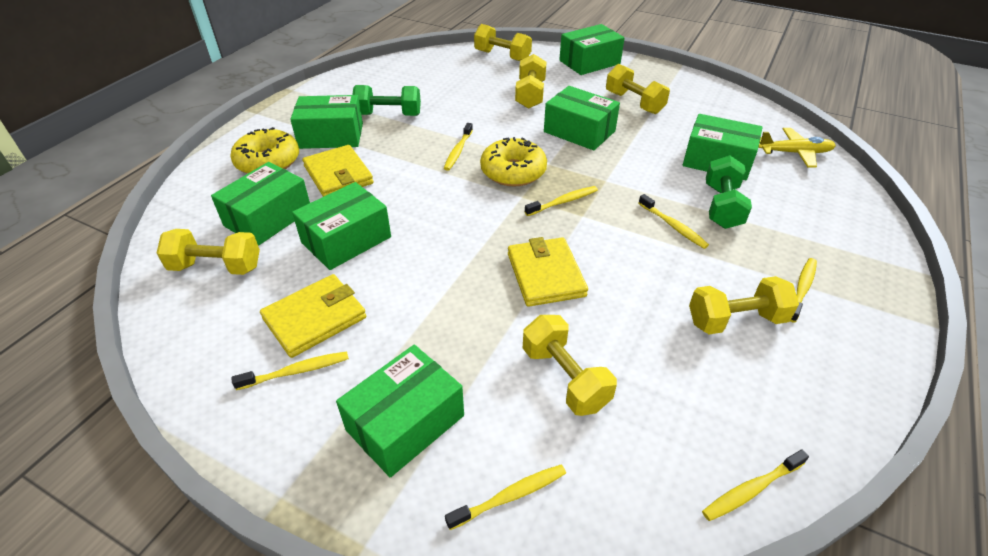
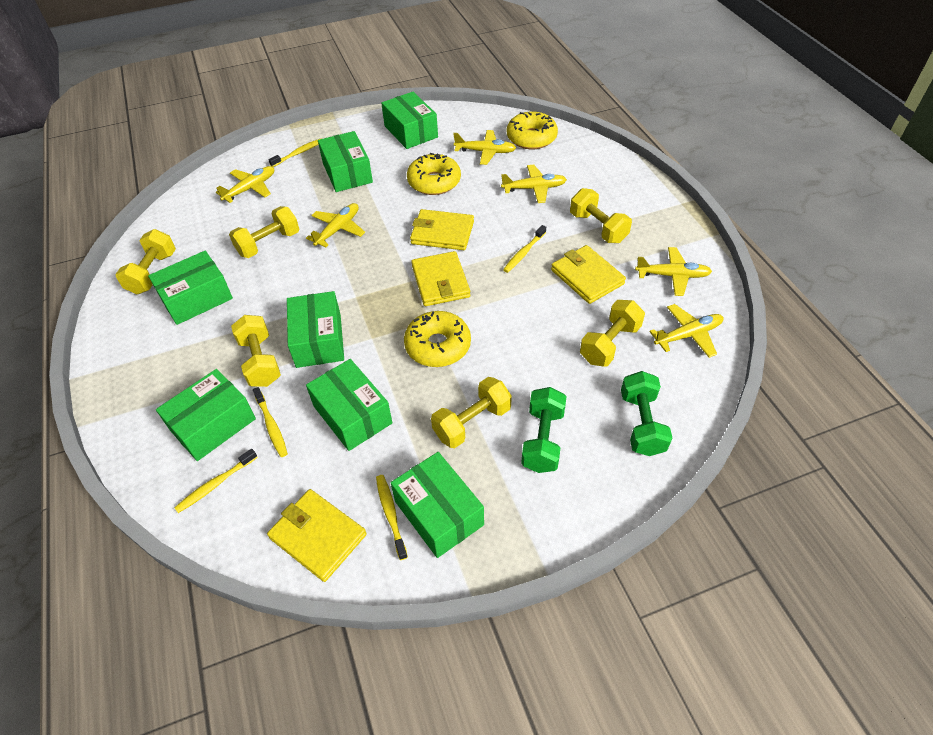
yellow donut: [230,127,299,174] [480,137,547,186] = 2 -> [404,311,471,367] [407,153,461,195] [507,111,558,149] = 3
yellow plane: [758,128,836,167] = 1 -> [216,166,274,203] [306,203,365,247] [453,130,516,165] [501,165,567,203] [635,247,712,296] [649,304,723,358] = 6
yellow toothbrush: [231,351,349,390] [444,123,473,171] [445,464,566,530] [525,186,598,216] [638,194,709,249] [702,449,809,521] [790,258,817,323] = 7 -> [175,449,258,513] [253,387,288,457] [269,138,322,167] [376,475,408,560] [503,225,546,273] = 5
yellow wallet: [260,274,366,358] [302,145,374,197] [508,237,588,307] = 3 -> [267,489,367,582] [410,209,474,250] [411,251,470,306] [551,245,626,304] = 4

